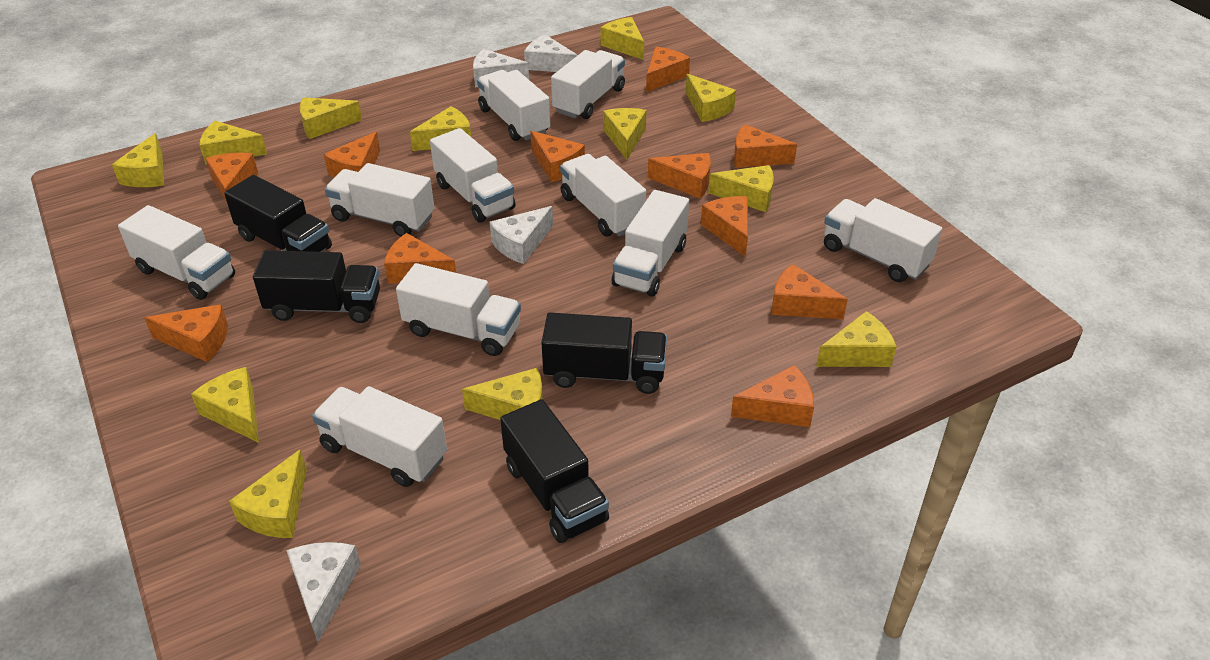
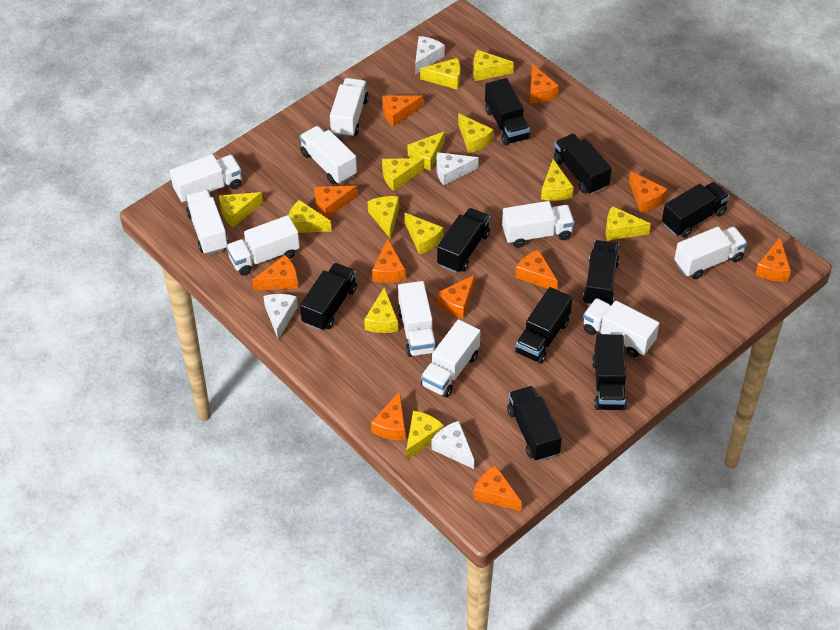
black truck: [224,175,332,252] [253,250,380,323] [500,399,609,543] [541,312,667,394] = 4 -> [300,263,357,331] [437,208,490,273] [485,78,530,145] [507,386,562,461] [515,287,572,364] [554,134,612,194] [583,240,620,306] [592,334,627,410] [662,182,730,238] = 9
yellow cheese: [112,133,164,187] [191,367,259,443] [199,121,267,165] [229,449,307,538] [300,97,362,139] [410,106,471,151] [462,368,543,420] [600,17,644,60] [603,108,647,160] [686,74,736,122] [708,165,774,212] [816,311,897,367] = 12 -> [219,192,263,227] [289,200,332,233] [364,287,398,333] [368,196,399,239] [382,158,424,191] [405,213,443,254] [406,411,444,460] [408,131,445,171] [420,58,460,90] [458,113,494,153] [473,50,514,81] [541,159,573,201] [606,206,651,241] = 13

